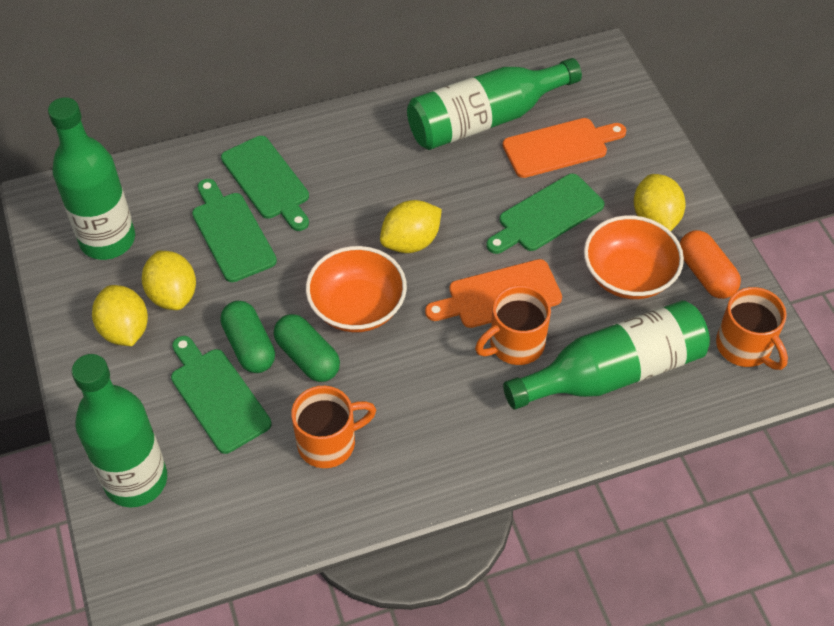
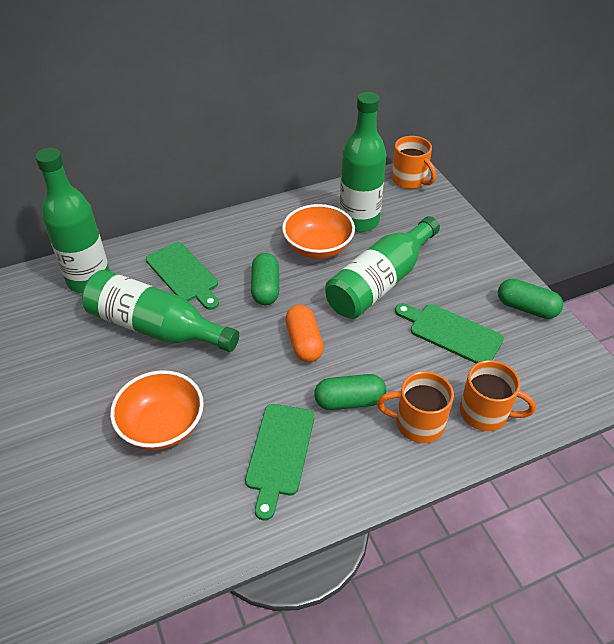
green capsule: [220,301,275,373] [274,314,340,382] = 2 -> [251,253,279,305] [314,374,386,410] [498,279,563,319] = 3
green cutting board: [171,336,272,454] [192,179,277,282] [221,136,309,231] [486,174,605,254] = 4 -> [146,242,219,310] [245,404,314,520] [395,303,504,363] = 3
orange cutting board: [425,259,562,328] [503,118,626,178] = 2 -> none = 0
yellow lemon: [92,285,148,346] [142,251,196,310] [380,200,442,253] [634,174,686,231] = 4 -> none = 0

